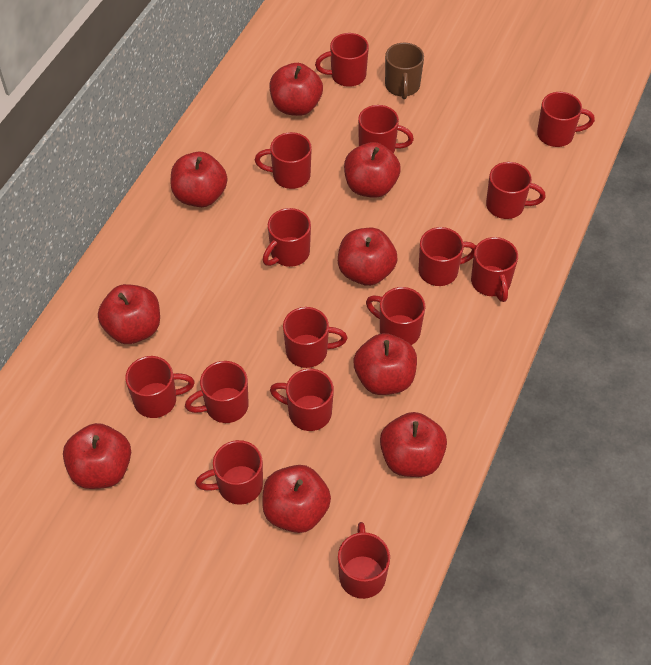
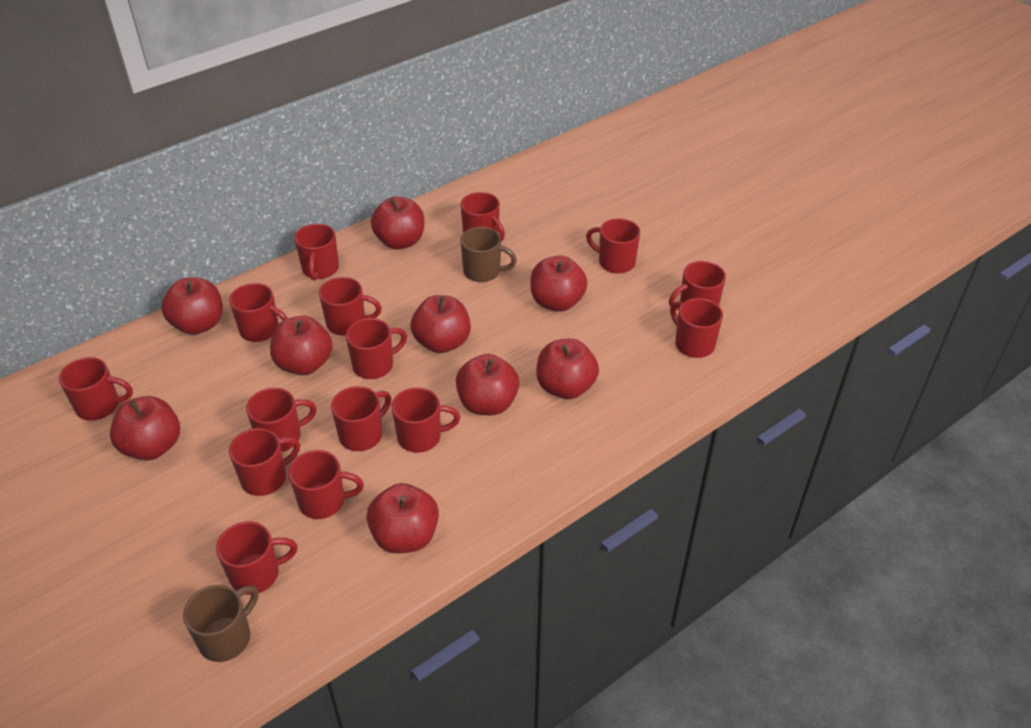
brown mug: [385,43,424,99] = 1 -> [183,585,258,662] [460,227,517,282] = 2

